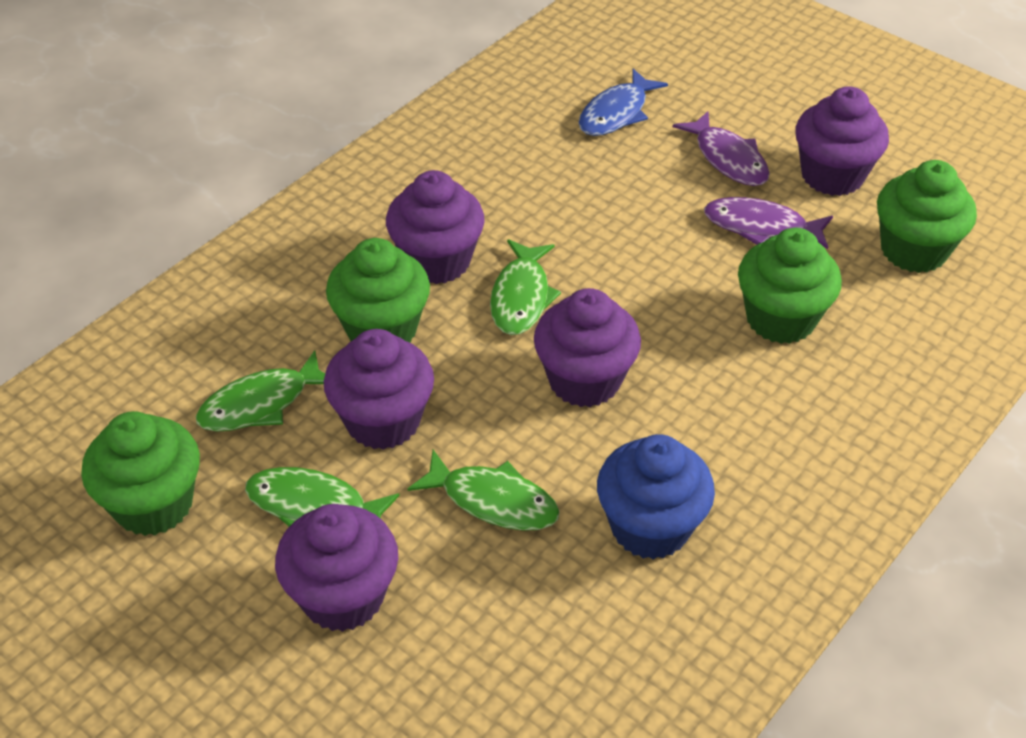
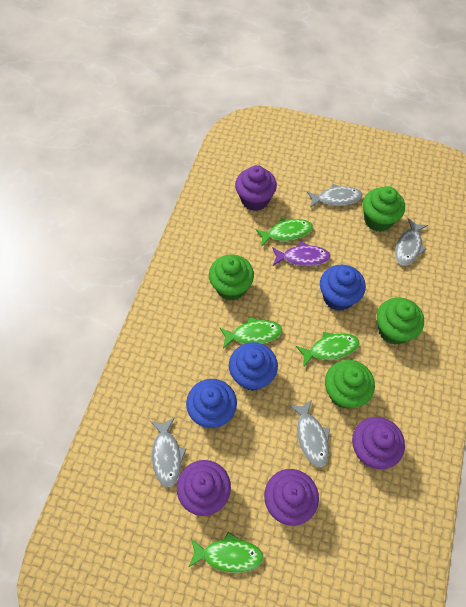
blue cupcake: [597,434,715,560] = 1 -> [186,379,237,428] [229,342,278,391] [320,265,366,311] = 3
blue fish: [579,69,668,136] = 1 -> none = 0
grey fish: none = 0 -> [150,417,186,487] [289,400,330,467] [307,184,363,208] [395,218,428,266] = 4
purple cupcake: [275,504,398,632] [324,329,434,450] [386,170,485,284] [534,288,641,407] [796,86,889,196] = 5 -> [177,460,231,516] [235,165,277,211] [264,469,319,526] [352,417,405,469] = 4
purple fish: [673,111,770,186] [704,197,833,249] = 2 -> [272,242,331,266] = 1

